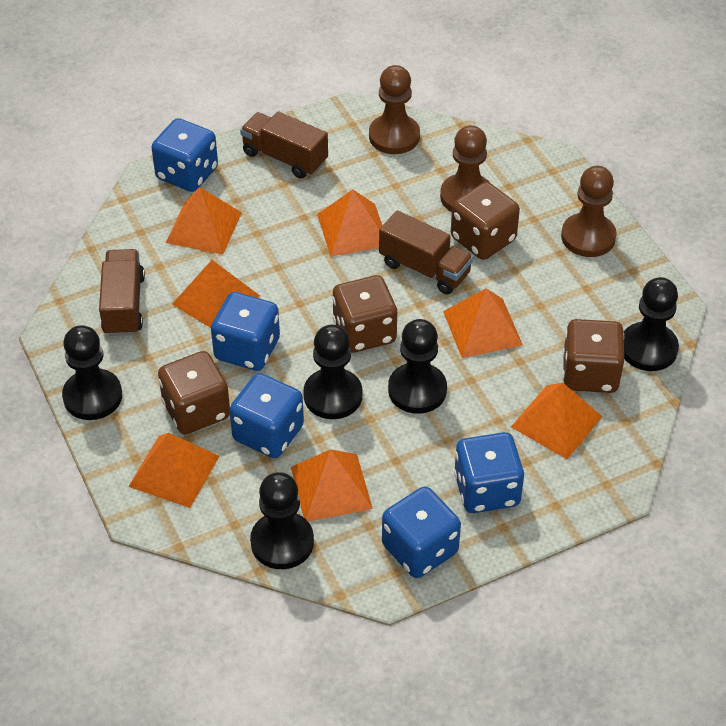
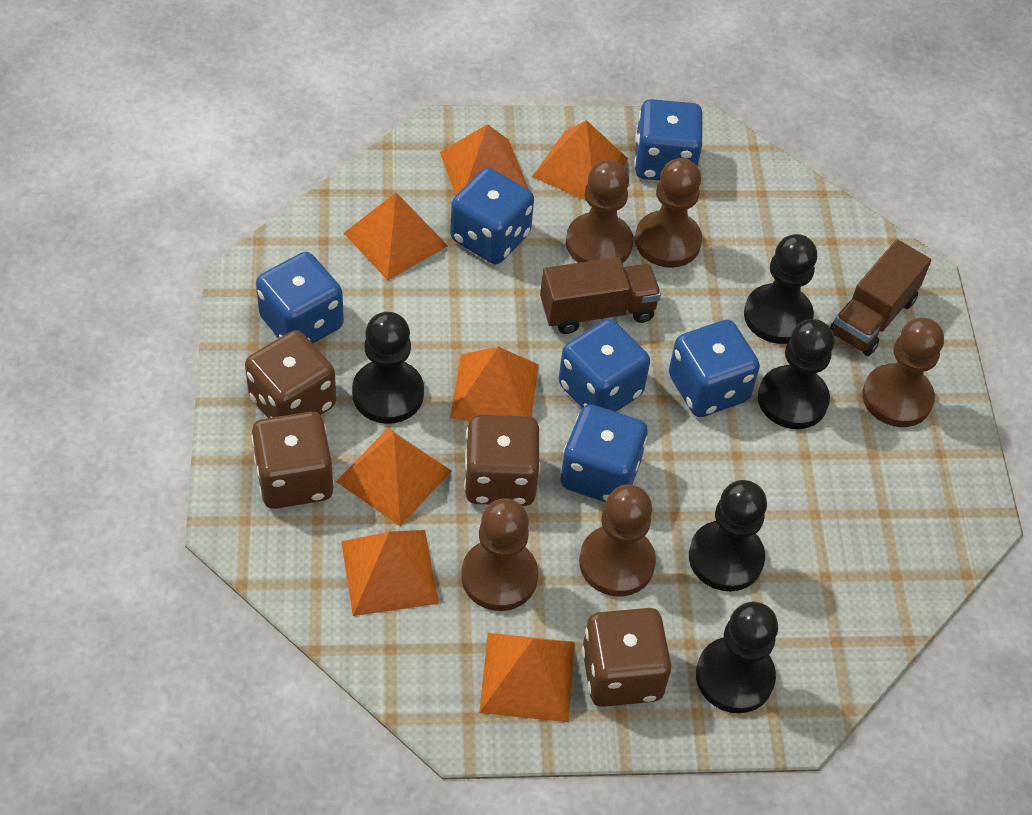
blue dice: [151,118,218,192] [211,292,280,371] [229,373,304,458] [382,486,461,578] [454,432,524,513] = 5 -> [256,252,344,344] [450,168,534,264] [559,319,650,412] [561,404,647,502] [634,99,703,181] [669,320,760,417] = 6
brown pawn: [369,65,420,154] [440,125,490,212] [561,166,617,257] = 3 -> [461,498,538,611] [566,160,633,263] [579,485,656,597] [635,158,702,268] [862,318,944,427] = 5
brown truck: [99,249,145,336] [240,112,328,179] [379,210,473,294] = 3 -> [540,257,661,334] [830,240,931,356] = 2

